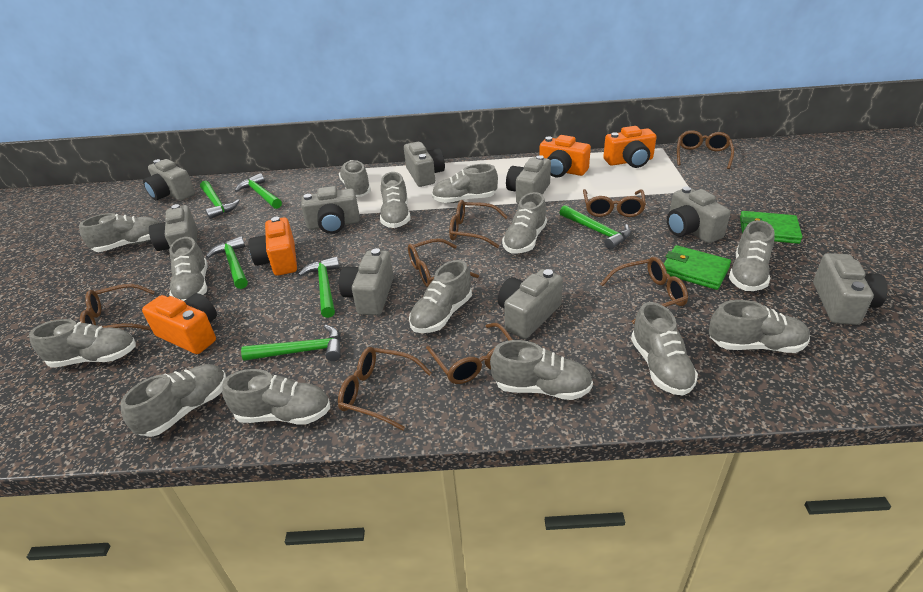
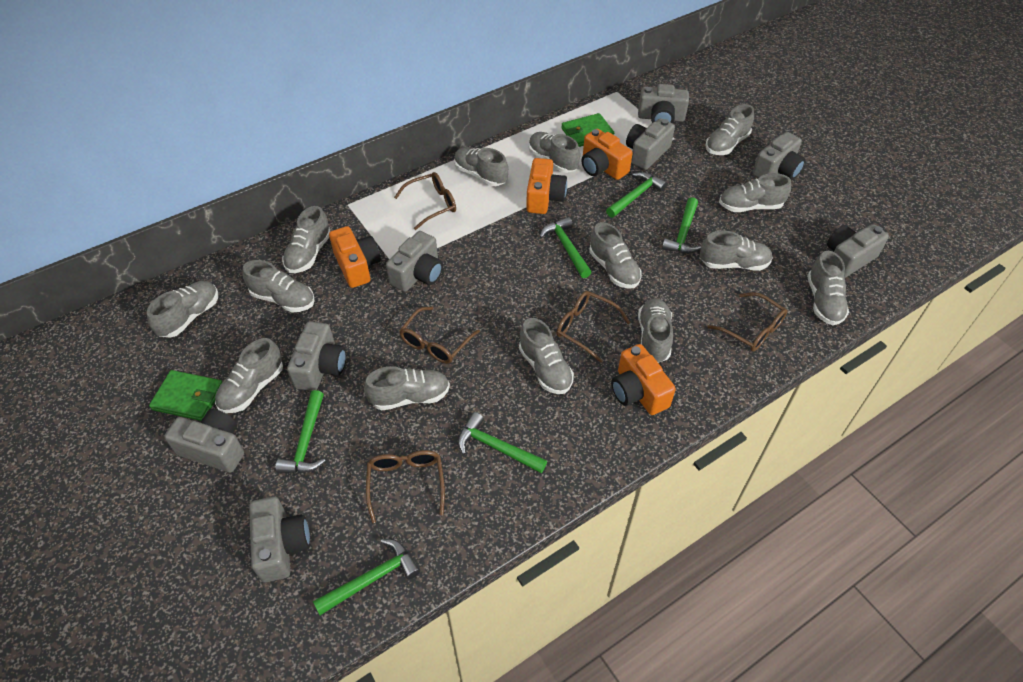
brown glasses: [80,284,155,330] [338,347,432,430] [408,238,479,287] [426,323,513,384] [449,200,508,248] [583,189,646,217] [601,257,688,324] [677,130,734,169] = 8 -> [366,450,445,523] [394,172,456,230] [399,307,480,364] [556,291,630,363] [707,292,787,352] = 5
grey camera: [143,159,195,201] [149,204,197,251] [301,186,360,234] [339,248,394,315] [404,142,445,187] [498,269,563,339] [506,155,551,204] [667,187,730,243] [813,253,888,325] = 9 -> [164,409,244,473] [249,497,310,582] [287,321,346,391] [386,231,443,292] [626,119,675,170] [638,84,689,124] [753,132,806,180] [827,224,889,278] = 8

